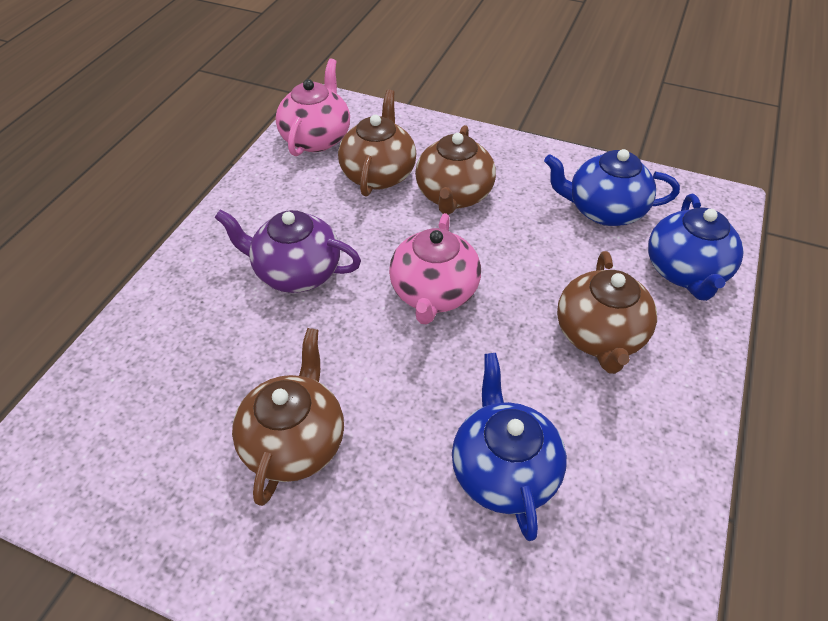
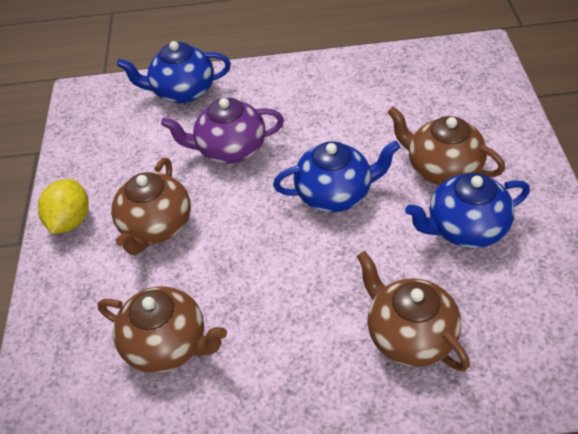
pink teapot: [275,59,350,156] [389,213,481,324] = 2 -> none = 0
yellow lemon: none = 0 -> [38,179,89,234] = 1

